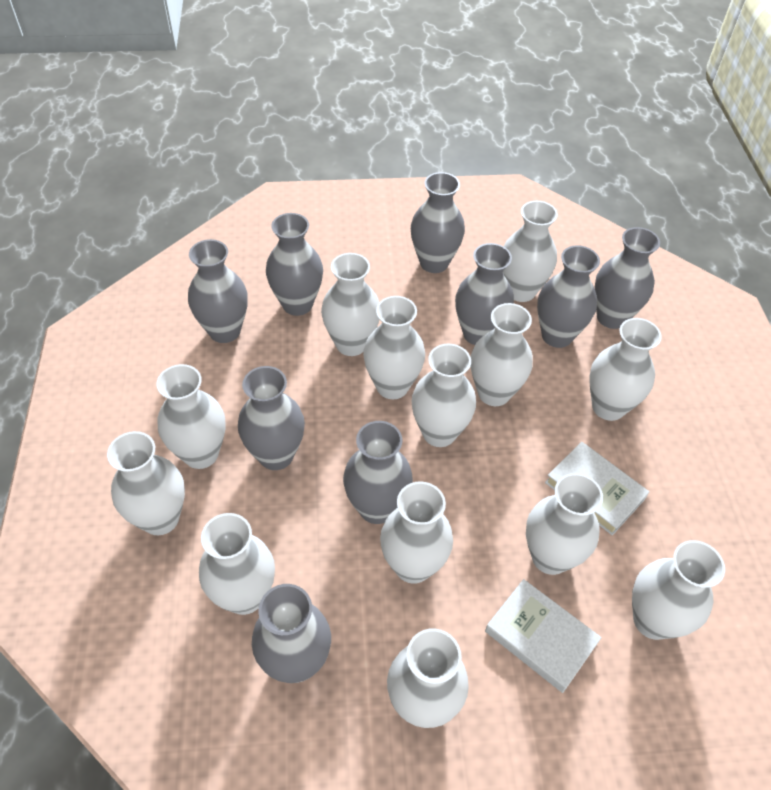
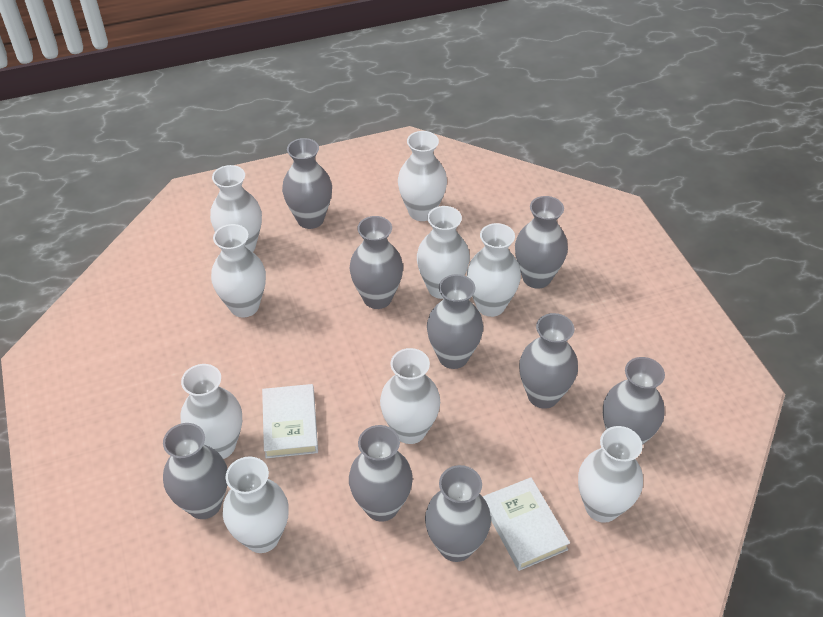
white vase: [107,431,185,535] [157,364,226,469] [199,513,275,615] [321,253,379,356] [363,296,425,399] [380,481,453,584] [387,628,469,728] [411,344,476,447] [471,303,533,406] [503,201,558,302] [526,473,603,575] [589,318,662,421] [632,540,725,640] = 13 -> [181,364,242,459] [210,165,262,252] [211,224,266,318] [223,456,289,553] [380,348,440,444] [398,131,447,221] [417,206,470,299] [467,223,521,317] [578,426,643,523] = 9

